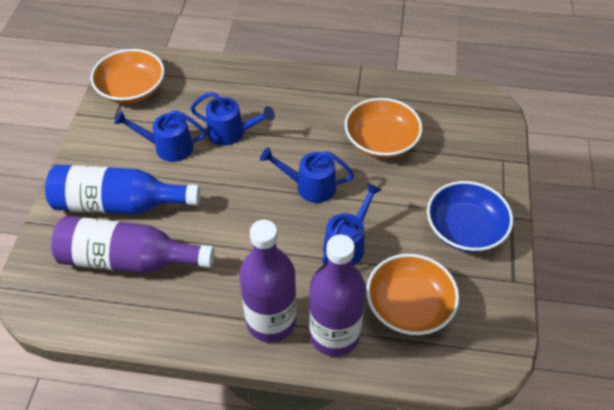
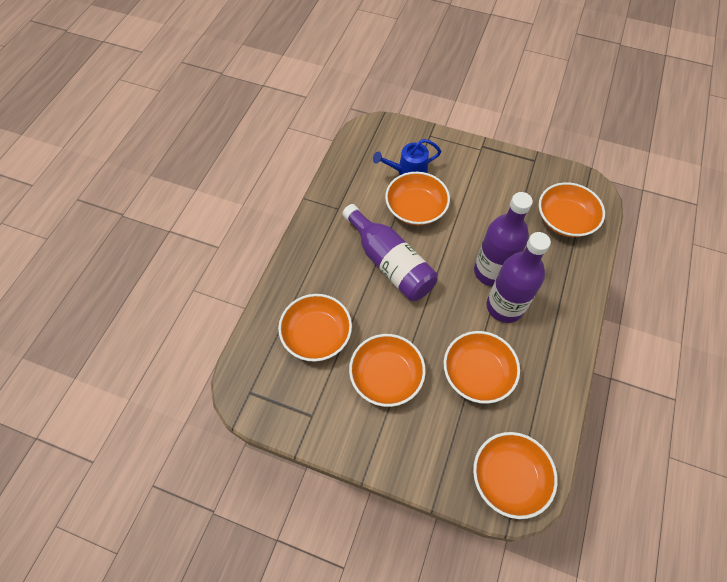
blue bottle: [45,165,200,215] = 1 -> none = 0
blue bowl: [427,181,513,252] = 1 -> none = 0
blue watering can: [114,110,206,162] [190,92,275,146] [260,147,354,203] [322,183,382,265] = 4 -> [373,139,441,175] = 1
orange bowl: [91,49,165,104] [345,98,422,158] [366,254,459,335] = 3 -> [278,294,352,361] [349,334,426,407] [385,172,450,226] [444,331,520,404] [473,432,558,519] [539,182,605,237] = 6

